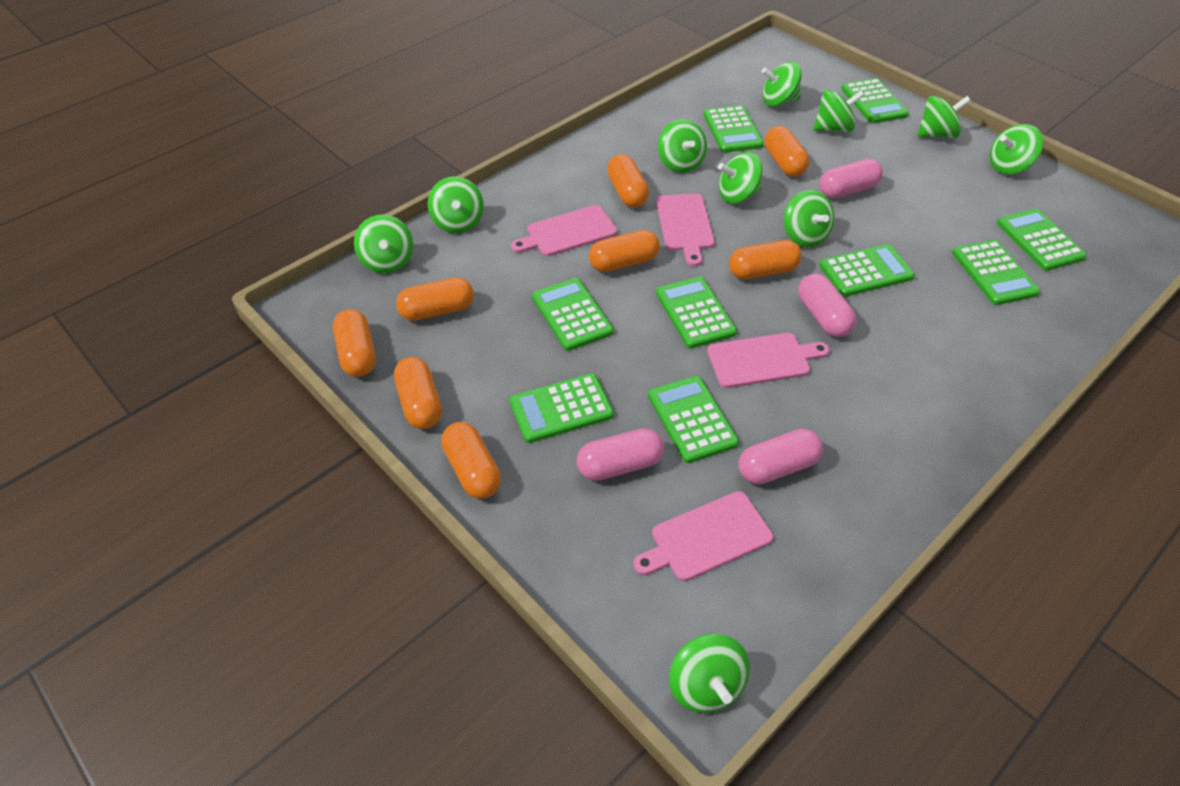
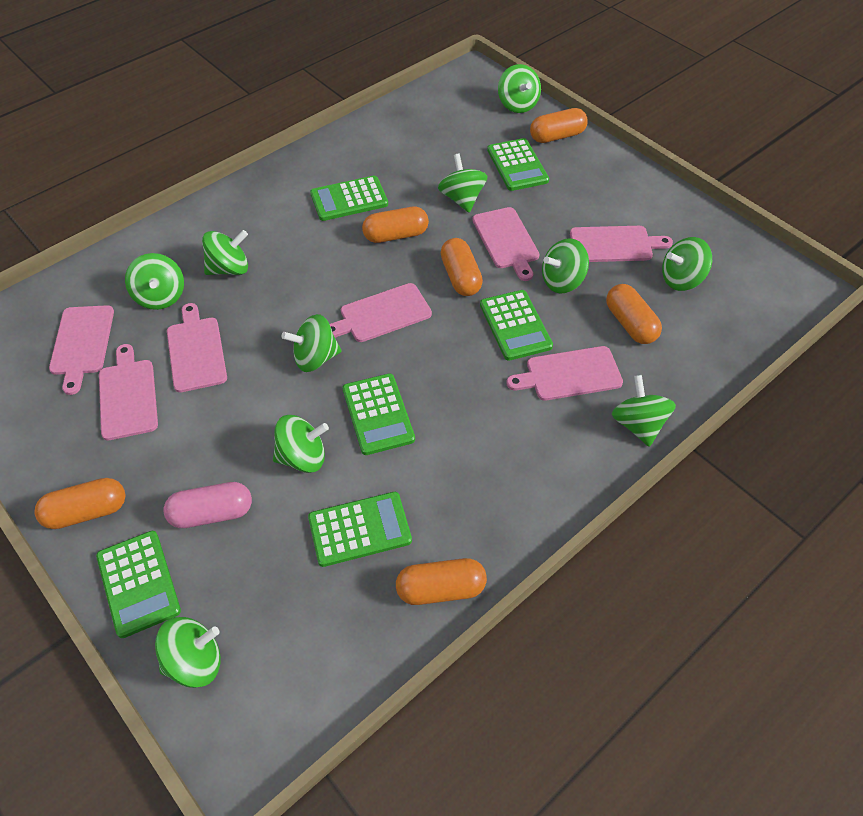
green calculator: [510,373,614,443] [532,278,614,351] [648,376,739,463] [656,277,737,348] [703,105,764,153] [819,244,915,297] [841,78,909,124] [952,240,1040,305] [997,208,1087,271] = 9 -> [96,531,181,638] [308,492,412,567] [310,176,388,221] [343,373,415,455] [480,290,553,361] [487,138,549,191] = 6
orange capsule: [333,309,376,377] [394,357,442,429] [396,277,474,321] [441,422,501,499] [589,230,660,272] [607,154,649,208] [729,240,802,279] [764,126,810,177] = 8 -> [34,478,126,529] [362,206,429,243] [396,558,487,605] [440,238,483,296] [530,108,588,143] [606,284,662,344] = 6
pink capsule: [576,428,664,481] [738,429,823,484] [798,273,857,337] [820,159,883,198] = 4 -> [163,482,252,528] = 1
pink cutting board: [511,205,617,256] [633,491,773,581] [656,193,715,266] [707,333,830,388] = 4 -> [49,305,114,395] [99,344,158,440] [167,303,227,393] [330,283,432,342] [472,207,539,281] [506,346,623,401] [570,226,673,262] = 7

